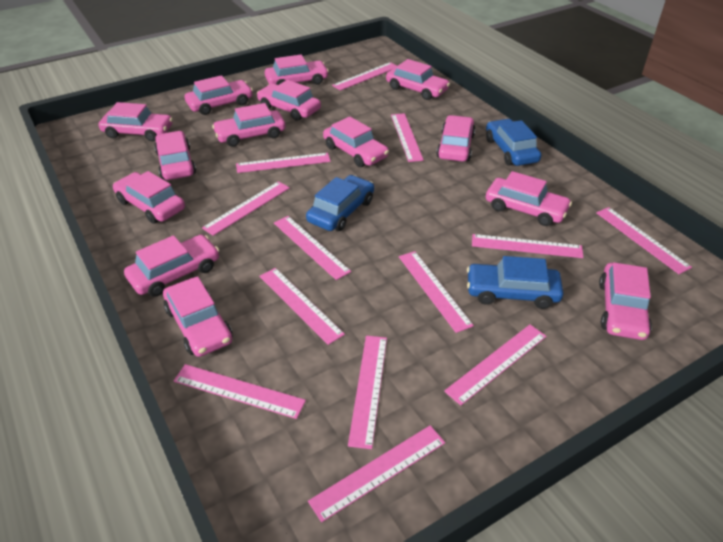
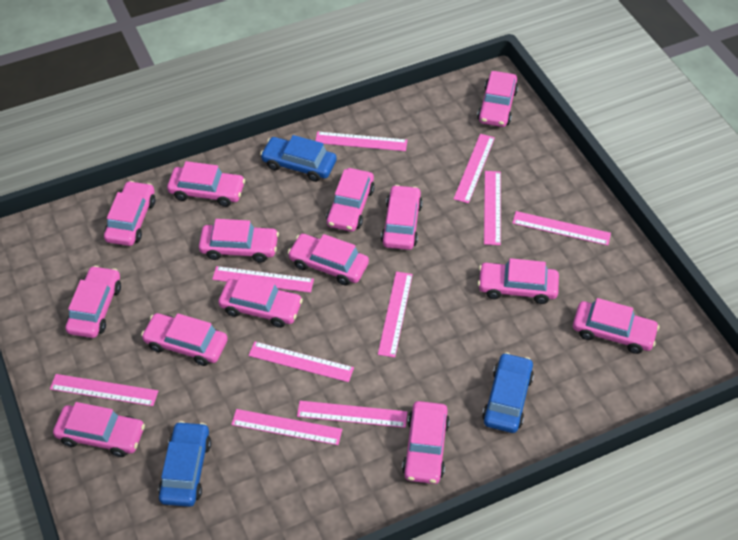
pink ruler: [174,364,306,419] [202,181,290,236] [236,153,331,173] [259,268,345,345] [274,216,351,280] [308,425,445,522] [332,62,397,91] [348,336,387,449] [391,113,424,162] [399,251,474,333] [444,325,547,406] [472,234,584,258] [596,207,692,274] = 13 -> [50,374,158,406] [212,266,314,293] [231,409,342,445] [248,342,354,382] [297,401,407,428] [315,131,407,151] [378,272,413,358] [454,134,495,203] [484,171,501,245] [512,211,611,246] = 10

